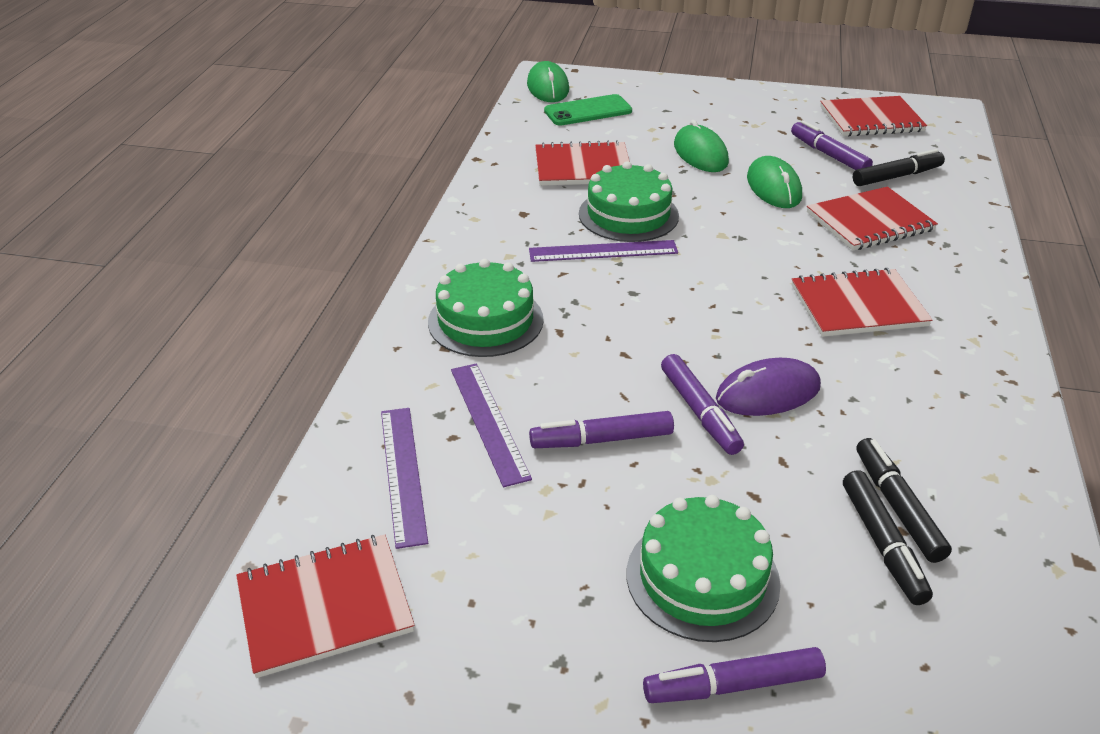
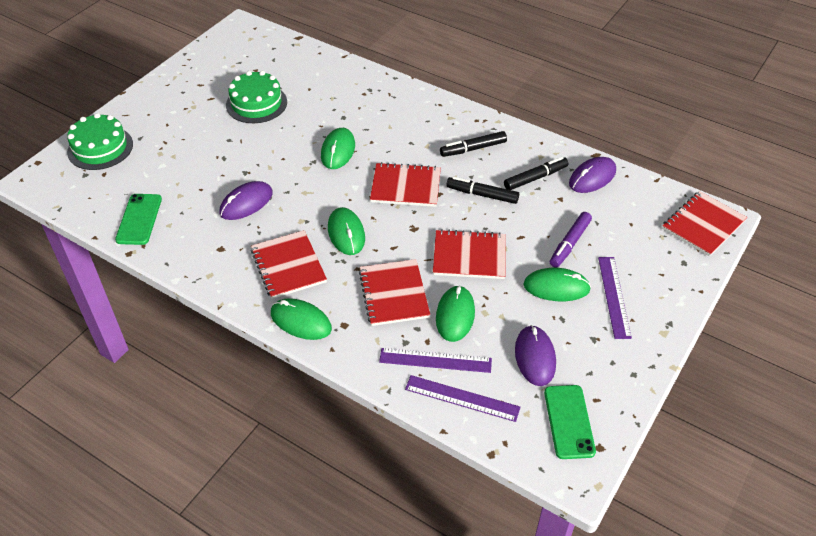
green cake: [428,259,544,357] [579,161,679,242] [627,495,781,642] = 3 -> [67,113,133,170] [226,71,287,123] = 2
green mouse: [527,61,569,102] [674,120,729,172] [747,156,802,208] = 3 -> [271,298,332,340] [321,128,355,169] [328,207,365,255] [436,285,475,342] [524,268,591,301] = 5
green phone: [544,94,632,126] = 1 -> [115,194,162,245] [544,385,596,459] = 2
purple marker: [529,411,674,448] [643,647,826,703] [661,354,744,455] [791,120,873,170] = 4 -> [550,212,592,268] = 1
purple mouse: [716,358,821,416] = 1 -> [219,181,273,220] [515,325,556,386] [569,157,616,193] = 3

